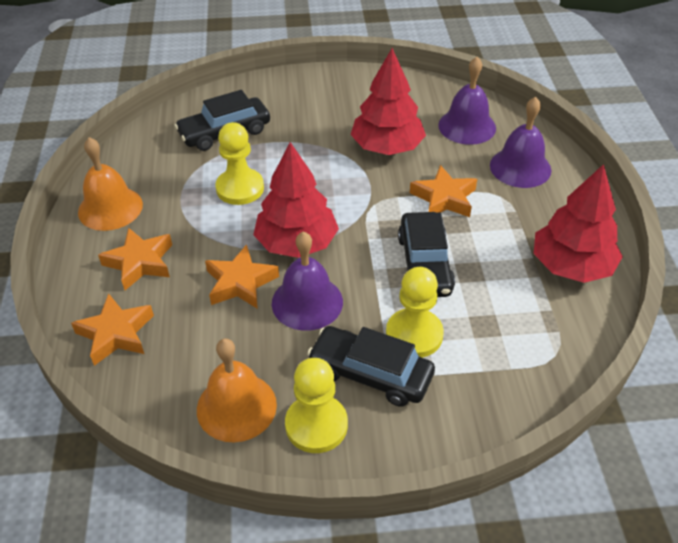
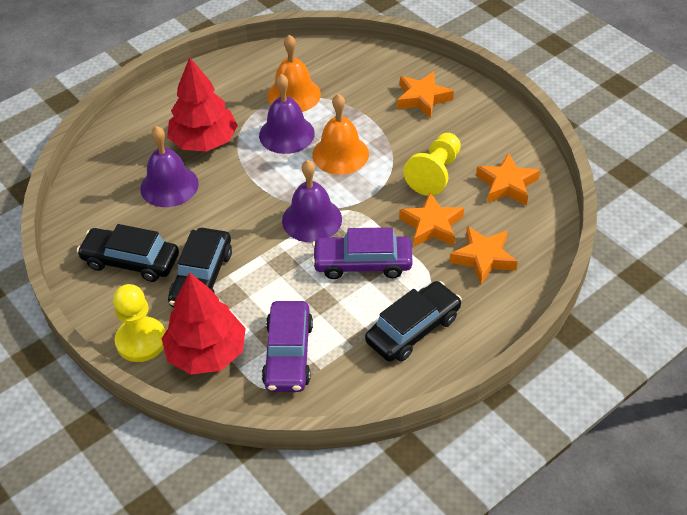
purple car: none = 0 -> [262,301,313,392] [312,227,413,279] = 2
red tree: [253,142,339,258] [350,48,426,155] [534,164,623,283] = 3 -> [162,272,246,375] [167,57,238,152] = 2
yellow pawn: [215,122,264,205] [285,358,348,453] [386,267,444,358] = 3 -> [113,284,165,362] [403,133,461,196] = 2

